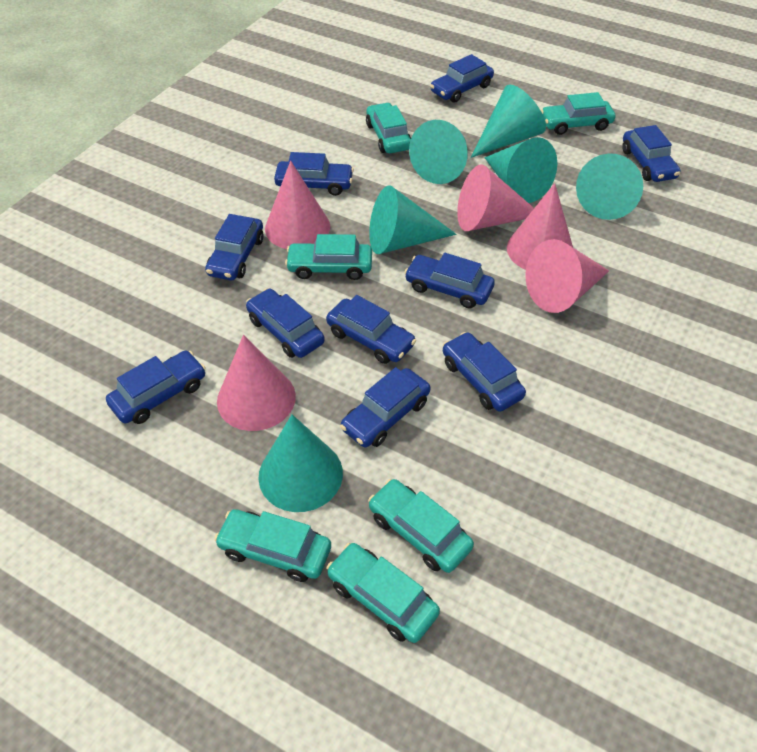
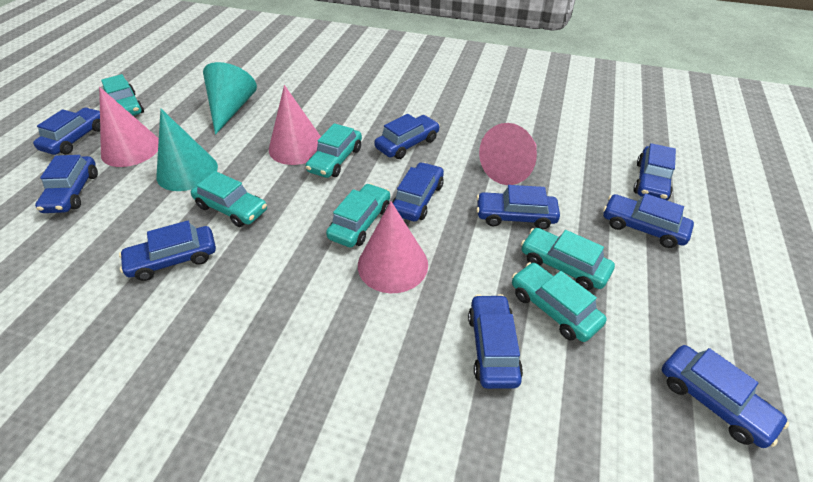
pink cone: [217,335,296,431] [265,161,330,249] [457,165,534,231] [507,183,573,270] [525,239,609,313] = 5 -> [99,87,159,167] [269,85,321,165] [358,201,428,293] [479,123,537,185] = 4
turquoise cone: [258,414,343,512] [369,186,457,254] [409,120,468,184] [471,85,546,158] [484,137,557,203] [576,153,643,220] = 6 -> [156,109,218,191] [203,62,257,135] = 2

